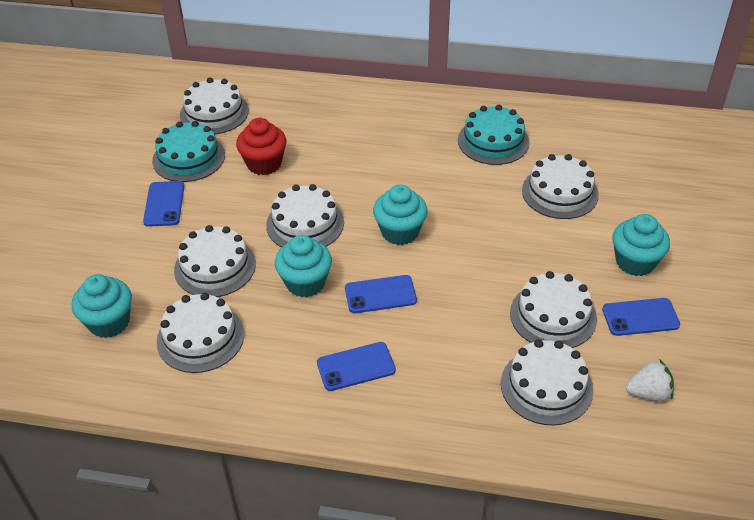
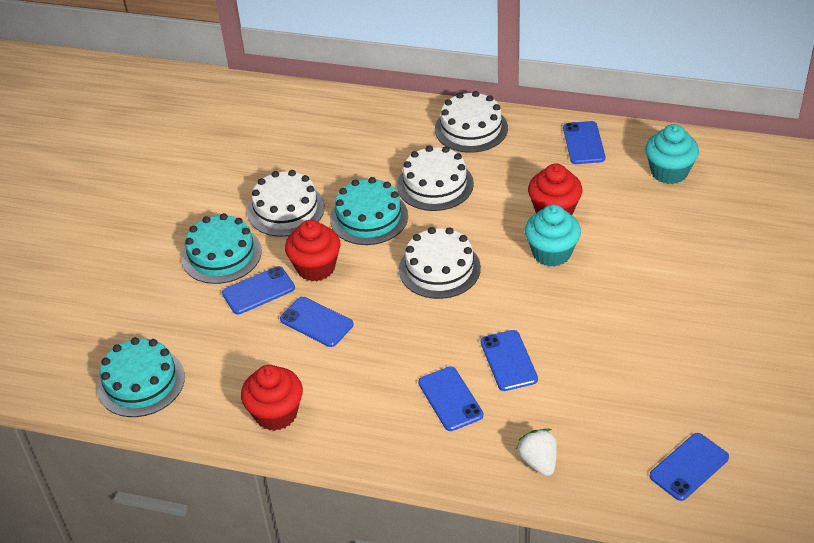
blue phone: [143,181,184,227] [317,342,396,391] [345,275,417,313] [602,298,680,336] = 4 -> [222,266,295,314] [280,297,354,347] [418,366,483,431] [481,330,538,391] [563,121,605,164] [649,433,729,501] = 6
red cupcake: [236,118,287,175] = 1 -> [241,365,303,431] [285,220,341,281] [528,164,583,215] = 3
turquoise cake: [152,121,225,182] [458,105,530,165] = 2 -> [97,337,185,417] [182,213,262,284] [330,177,408,245] = 3
turquoise cupcake: [72,274,132,338] [275,235,332,297] [373,185,427,245] [612,214,670,276] = 4 -> [525,204,581,267] [645,124,699,184] = 2
white cake: [157,293,244,373] [174,225,256,297] [180,78,249,134] [266,184,344,247] [501,339,593,425] [510,271,597,348] [522,154,599,219] = 7 -> [247,170,325,237] [397,145,474,211] [399,227,481,299] [435,91,508,153] = 4

